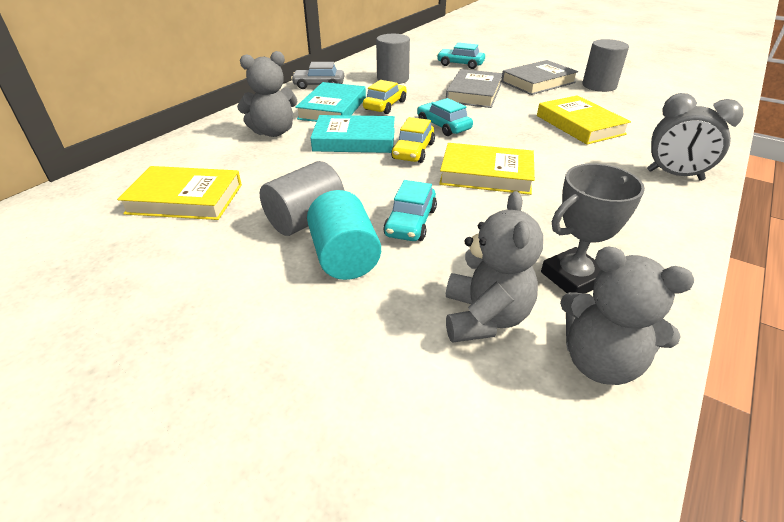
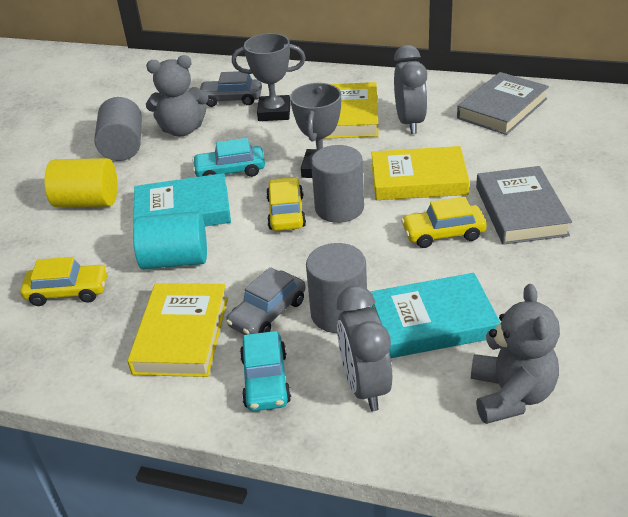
grey car: [291,62,344,89] = 1 -> [200,71,262,107] [226,267,306,335] = 2
grey clock: [647,93,743,181] = 1 -> [337,286,392,411] [394,45,428,134] = 2
grey teddy bear: [237,51,298,137] [446,191,543,343] [560,247,694,385] = 3 -> [146,55,209,136] [471,284,560,424] = 2
grey trophy: [541,163,645,294] = 1 -> [232,33,306,121] [290,83,341,178] = 2
turquoise car: [383,180,437,241] [417,98,473,136] [437,42,485,69] = 3 -> [192,138,265,177] [240,331,291,411] = 2
yellow car: [363,80,407,114] [391,117,435,163] = 2 -> [20,257,108,306] [266,177,306,231] [401,197,487,248] = 3
yellow cylinder: none = 0 -> [45,158,118,207] = 1

